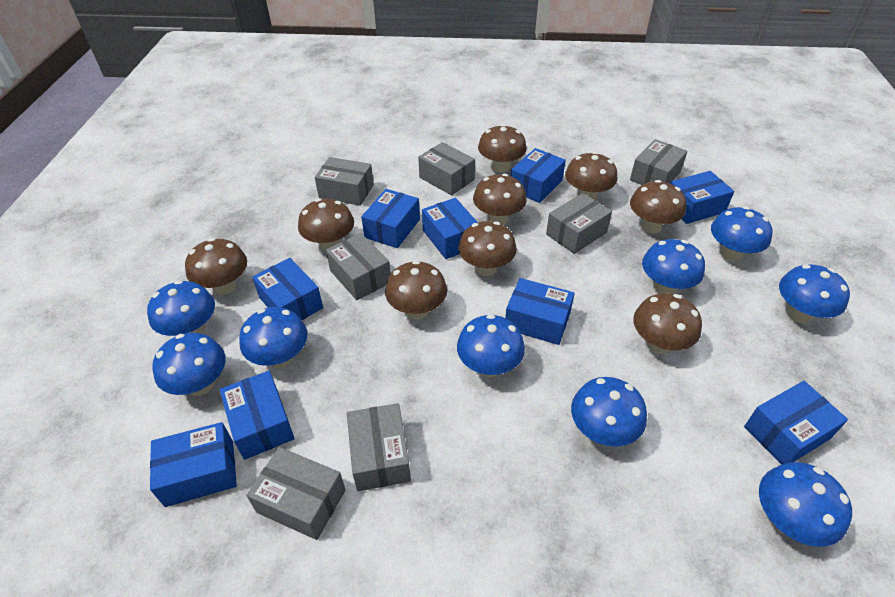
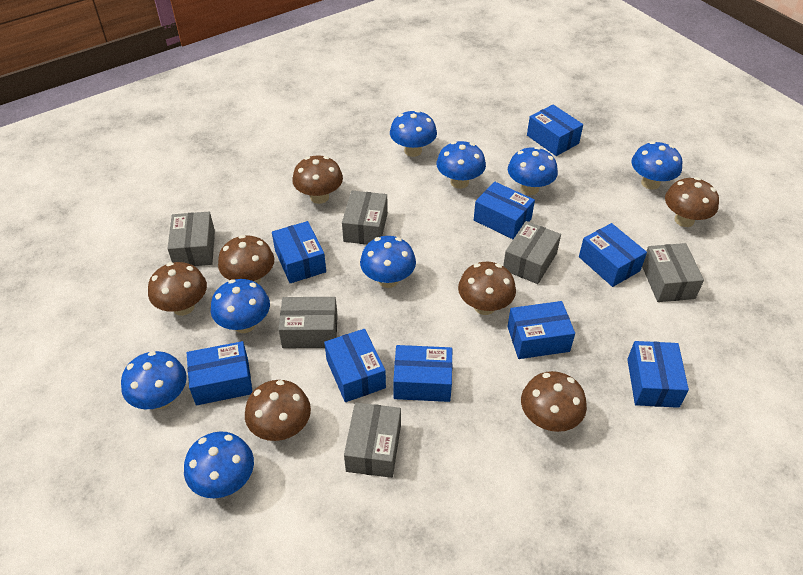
blue mushroom: [147,280,215,336] [152,333,226,396] [239,307,308,368] [457,314,525,377] [571,377,647,447] [642,239,705,294] [711,206,772,262] [759,462,852,547] [779,264,850,323] = 9 -> [121,351,187,409] [184,431,254,498] [211,279,270,333] [360,236,416,288] [390,110,437,157] [436,141,486,189] [508,147,558,195] [631,141,682,190] = 8
brown mushroom: [185,238,247,295] [298,199,354,251] [385,261,447,320] [458,221,517,276] [473,174,527,225] [478,124,527,173] [565,152,617,200] [630,180,686,233] [633,293,702,354] = 9 -> [148,262,207,316] [218,235,274,284] [245,380,311,441] [292,155,343,204] [458,262,516,315] [521,371,587,432] [665,177,719,227] = 7
grey box: [246,447,345,540] [315,157,374,206] [326,233,391,300] [347,403,411,491] [418,142,475,195] [546,193,612,254] [630,139,688,185] = 7 -> [167,212,215,266] [278,297,338,348] [342,191,388,244] [344,402,401,478] [503,221,561,284] [642,243,704,302] = 6

